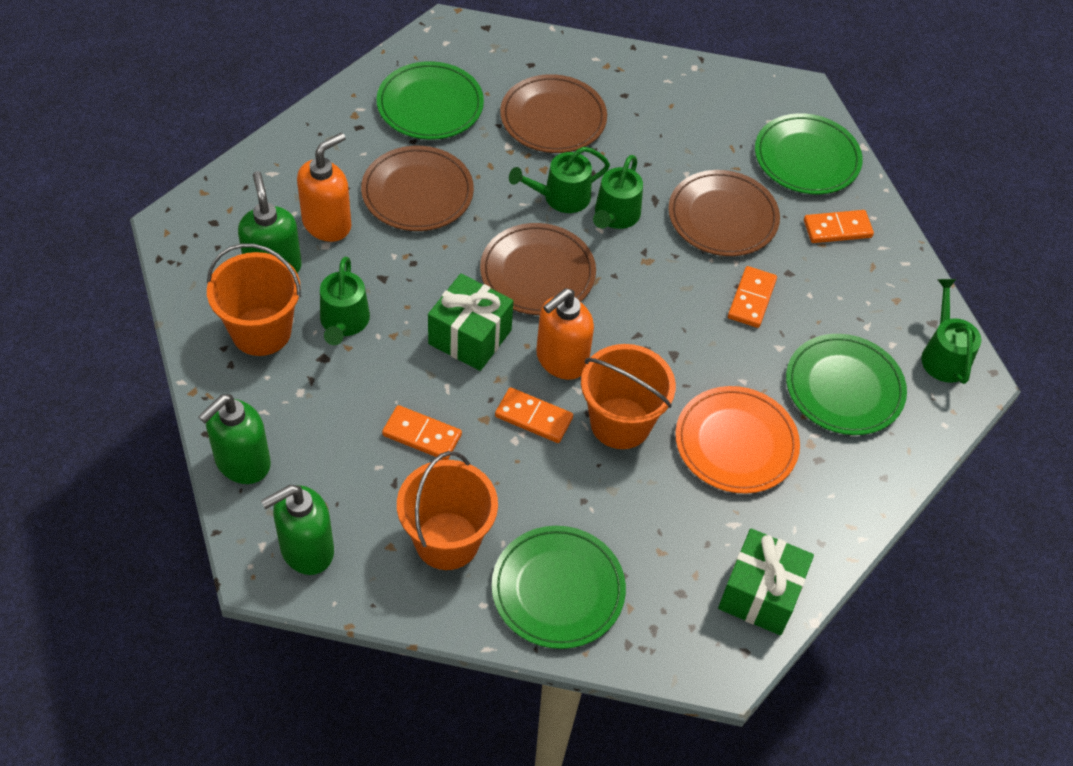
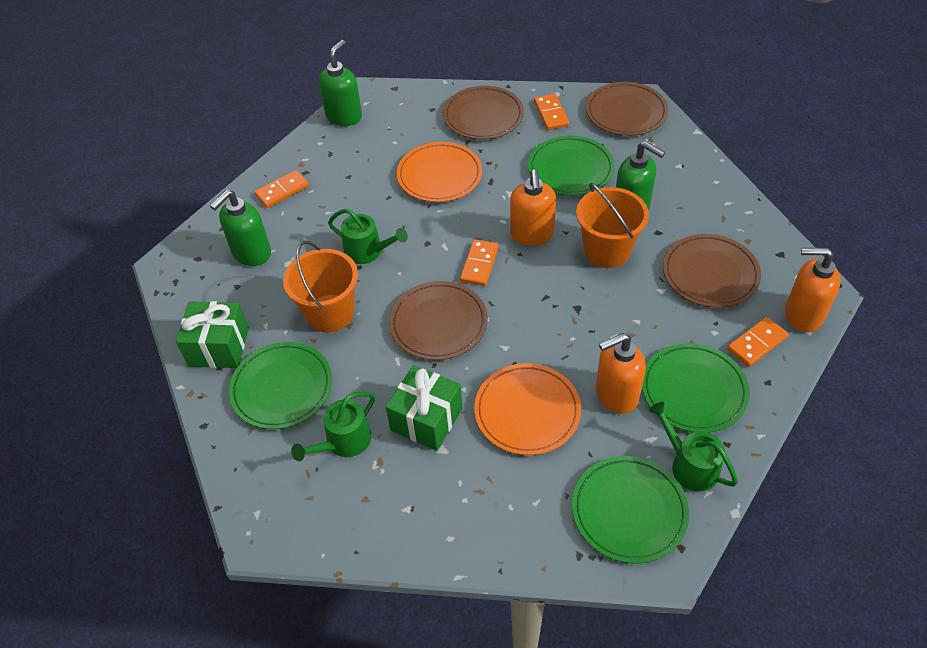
green watering can: [320,257,370,345] [509,147,610,213] [593,155,643,229] [921,279,981,384] = 4 -> [291,392,375,461] [328,209,408,264] [649,402,738,491] = 3
orange bucket: [207,243,301,356] [397,451,498,570] [581,344,676,449] = 3 -> [283,241,358,332] [576,183,649,268] = 2
orange plate: [675,386,800,494] = 1 -> [397,142,482,202] [474,363,581,455] = 2
orange soap dispenser: [297,133,351,242] [536,288,594,380] = 2 -> [510,169,556,246] [596,333,646,414] [785,248,841,332] = 3

